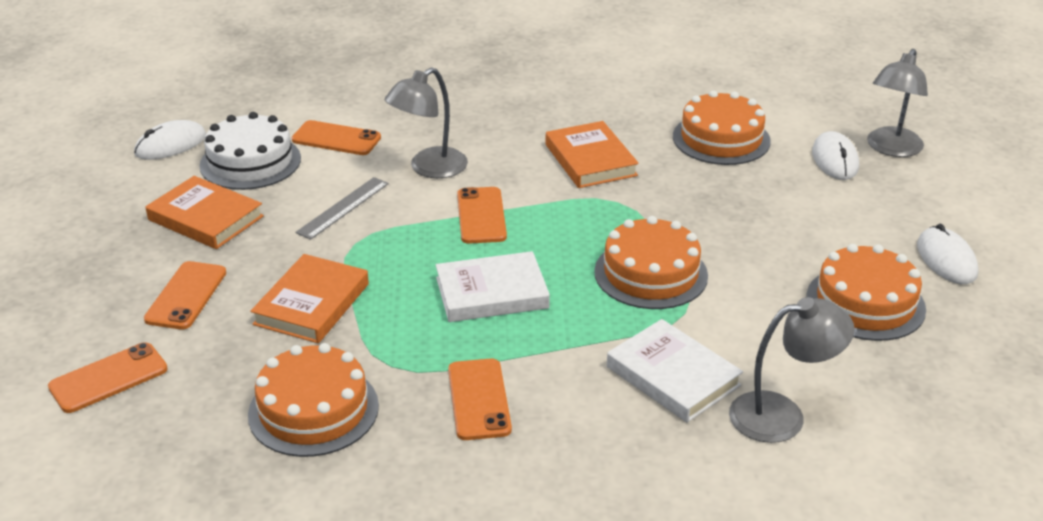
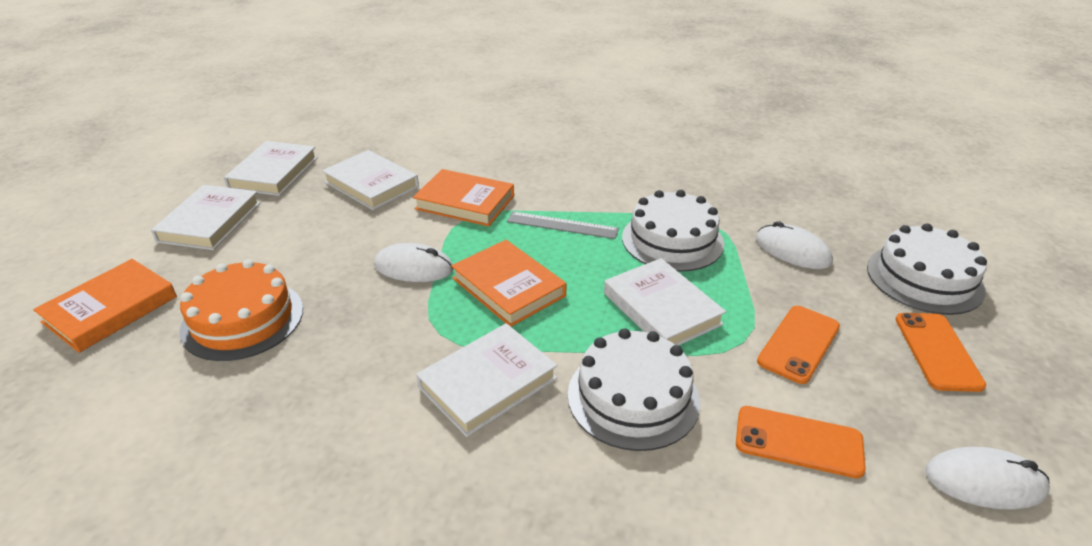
grey lamp: [384,68,468,178] [729,297,855,443] [867,49,928,157] = 3 -> none = 0
orange cake: [248,343,379,457] [594,216,708,309] [673,90,771,165] [806,244,926,341] = 4 -> [180,259,303,361] = 1
orange phone: [48,342,168,413] [144,261,226,329] [292,120,381,155] [448,359,512,440] [457,187,507,244] = 5 -> [736,406,866,478] [757,306,840,384] [895,313,986,392] = 3
white book: [436,251,550,322] [607,319,743,423] = 2 -> [151,185,260,250] [224,141,318,196] [322,150,419,210] [416,323,557,437] [604,258,726,346] = 5
white cake: [199,112,301,190] = 1 -> [568,328,700,451] [622,190,724,272] [867,223,987,315] = 3

